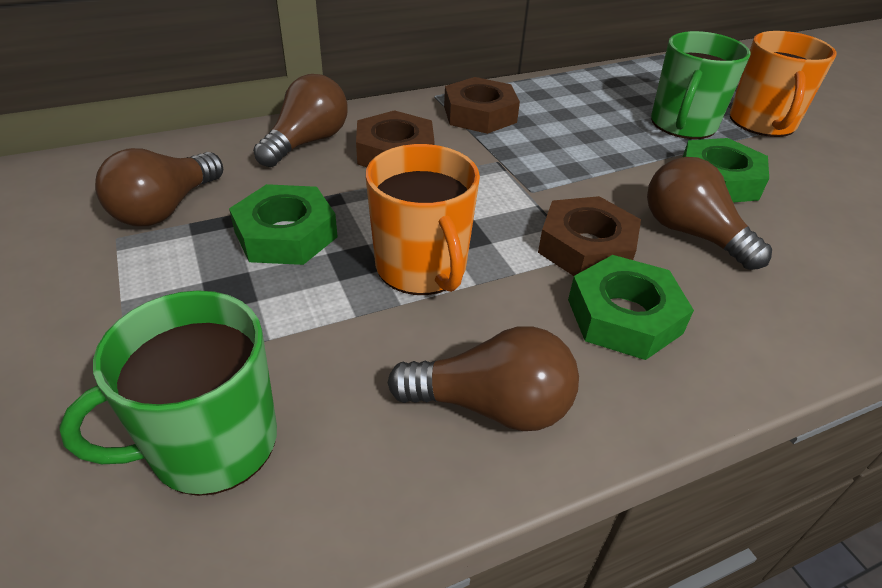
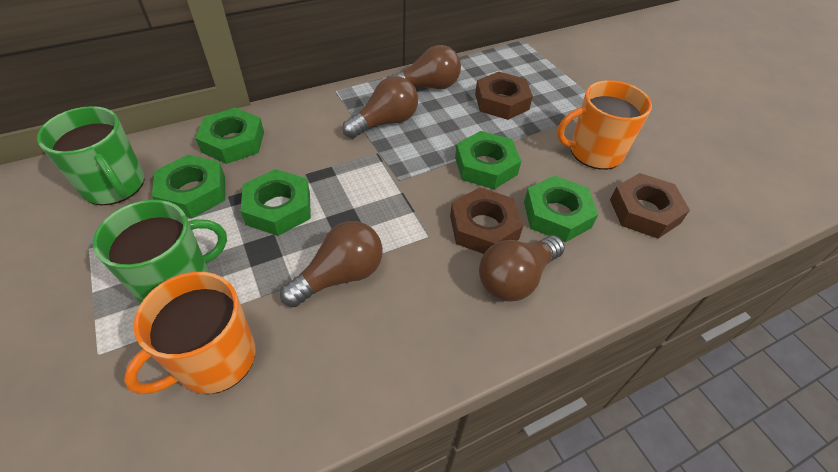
green nut: [229,184,338,265] [568,255,694,360] [683,138,769,203] = 3 -> [152,155,225,219] [195,108,264,164] [241,169,311,236] [455,131,521,189] [524,176,598,242] = 5

